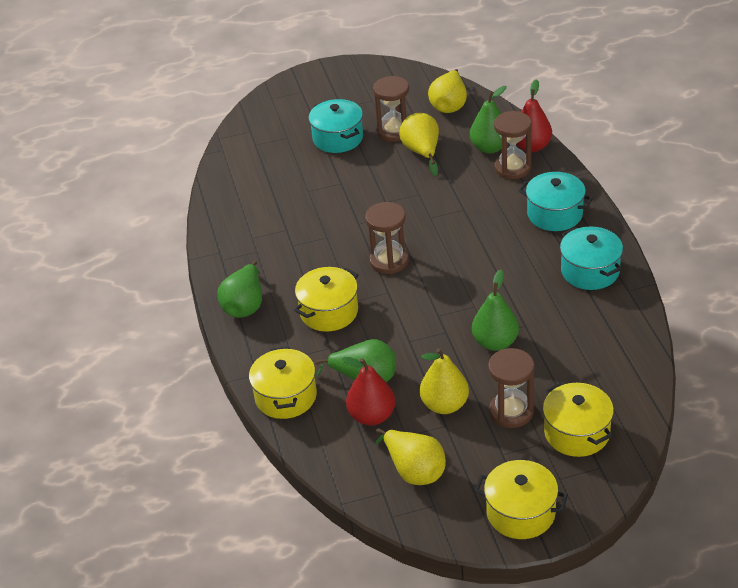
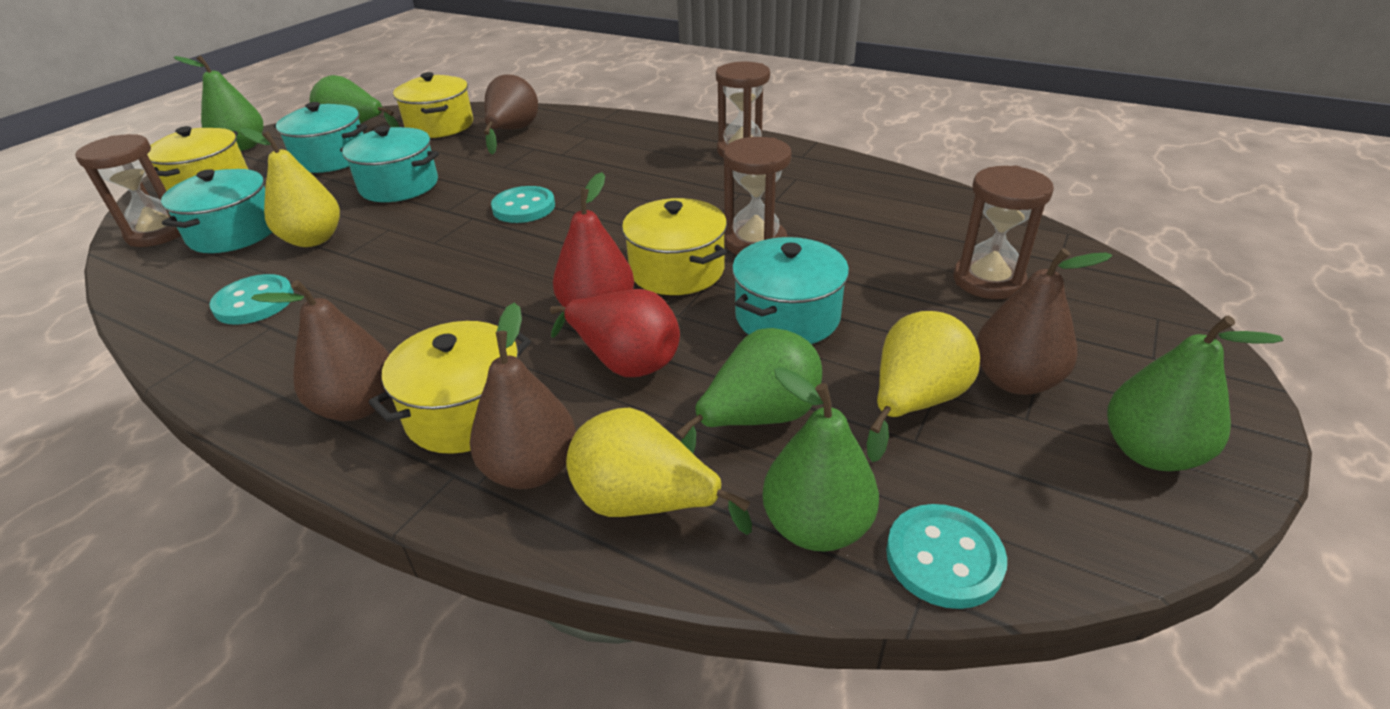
brown pear: none = 0 -> [251,280,390,421] [470,303,576,489] [484,75,538,155] [976,248,1112,395] = 4
green pear: [217,261,262,318] [315,339,396,382] [470,86,506,154] [472,270,519,351] = 4 -> [174,55,263,151] [310,75,400,127] [676,328,822,453] [762,367,879,552] [1107,316,1283,471] = 5
turquoise button: none = 0 -> [209,274,294,325] [491,186,555,223] [886,504,1007,609] = 3
turquoise pot: [309,99,363,153] [519,172,593,231] [560,227,623,290] = 3 -> [161,169,272,253] [274,102,367,173] [340,126,439,202] [732,237,849,344] = 4
yellow pear: [375,428,446,485] [399,113,439,176] [420,348,469,414] [428,69,467,113] = 4 -> [240,128,340,247] [566,407,752,535] [867,311,980,462] = 3

